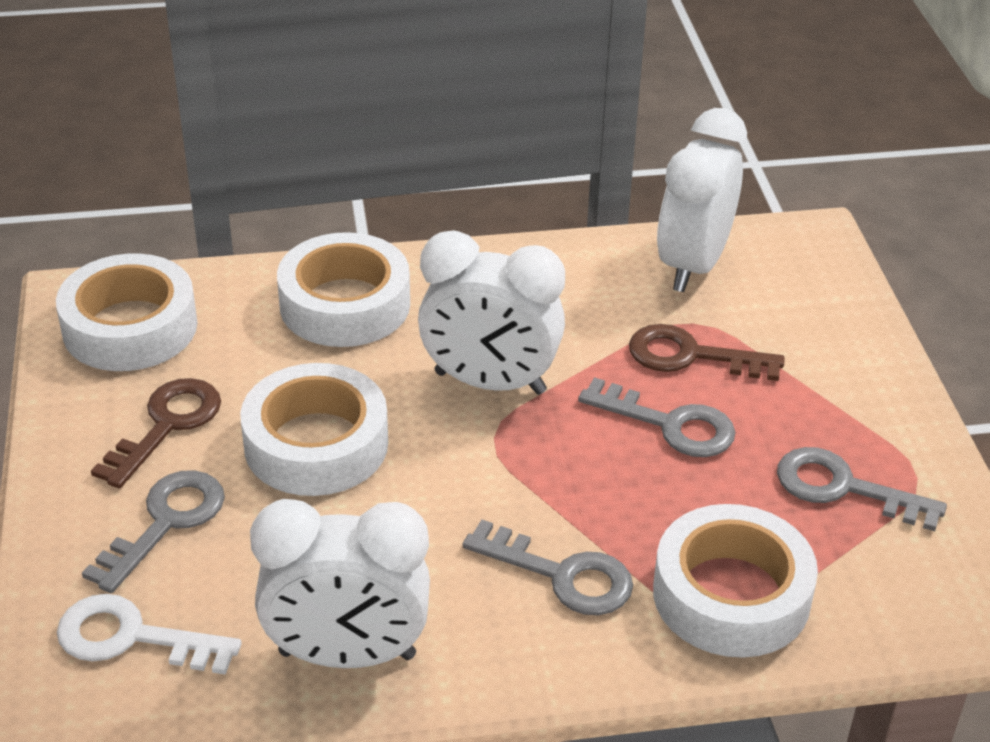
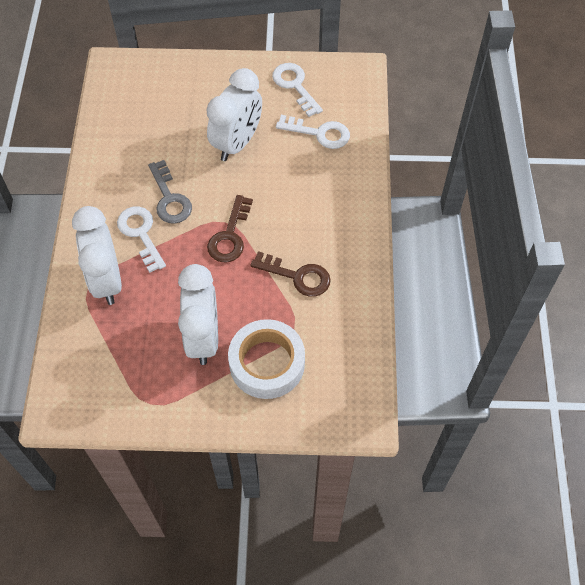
grey key: [82,470,225,593] [462,520,633,615] [578,377,736,457] [777,447,947,531] = 4 -> [148,160,192,224] = 1
white key: [57,594,242,675] = 1 -> [117,206,166,273] [272,63,323,117] [276,115,350,149] = 3
white tape: [56,253,198,371] [240,363,388,496] [277,232,410,347] [653,504,818,658] = 4 -> [228,319,305,399] = 1

